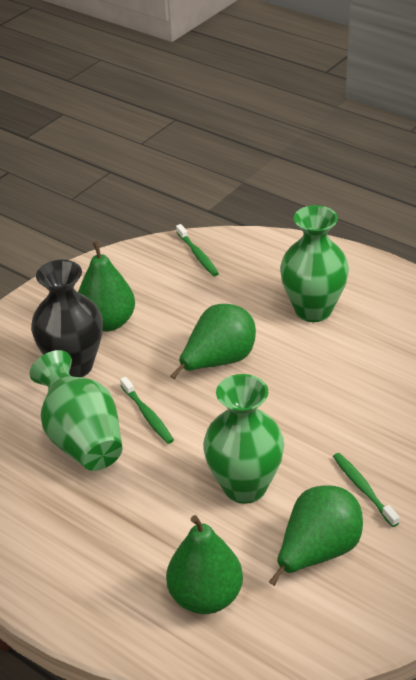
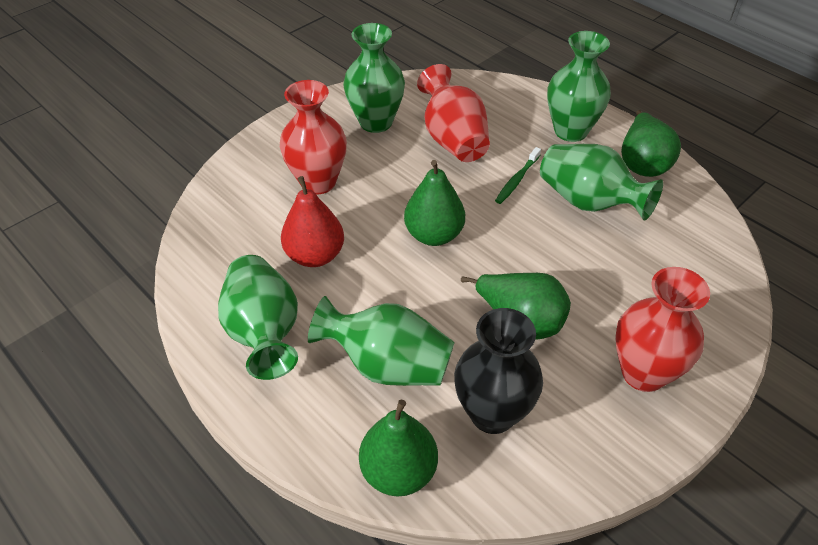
green toothbrush: [120,377,174,444] [176,224,219,276] [333,453,400,527] = 3 -> [495,147,541,204] = 1
green vase: [29,350,123,471] [203,374,284,504] [280,205,349,322] = 3 -> [218,255,298,380] [308,296,455,386] [343,23,405,133] [540,144,663,220] [547,31,611,142] = 5
red pear: none = 0 -> [281,176,344,267] = 1
red vase: none = 0 -> [280,80,347,195] [417,64,490,162] [615,267,710,392] = 3

